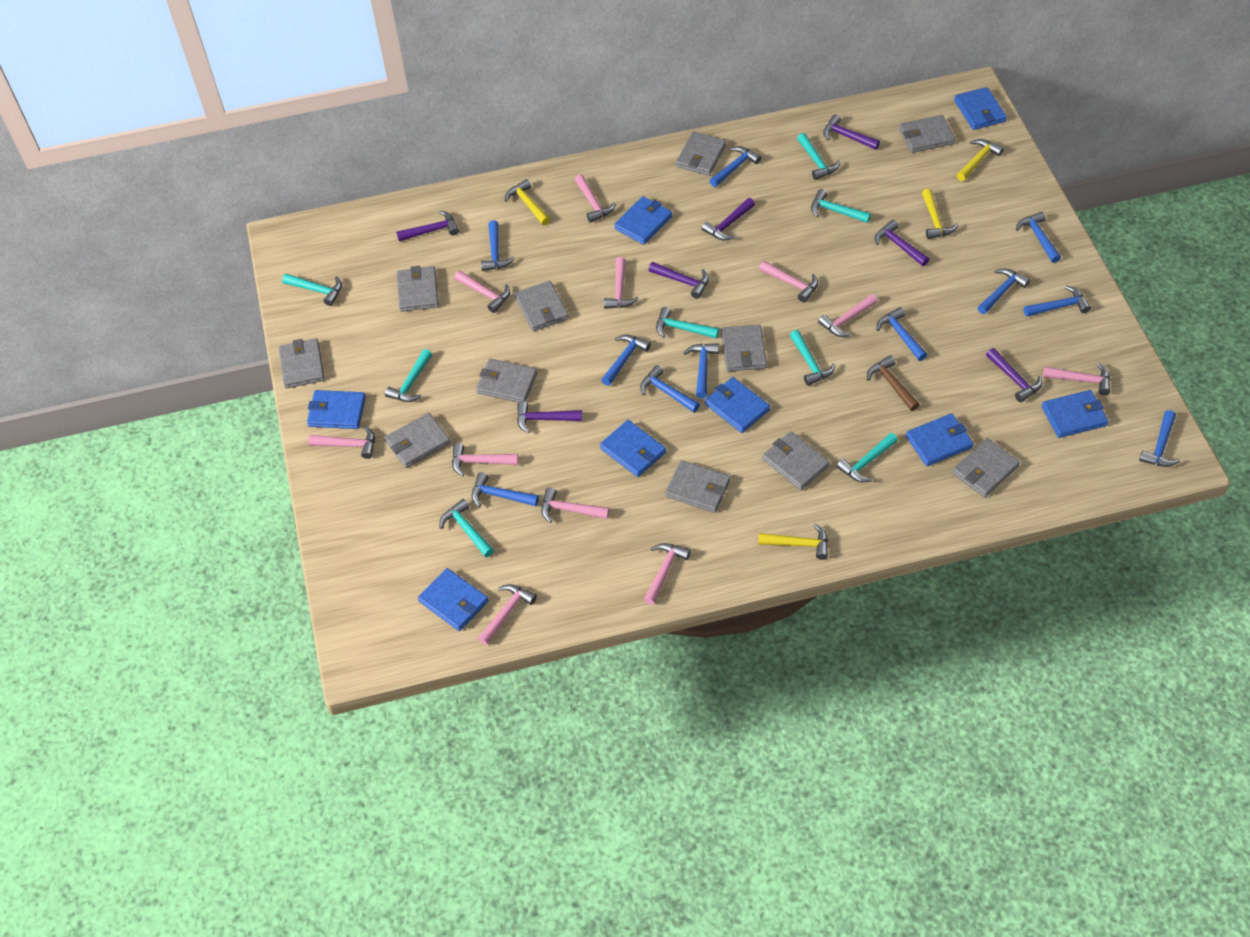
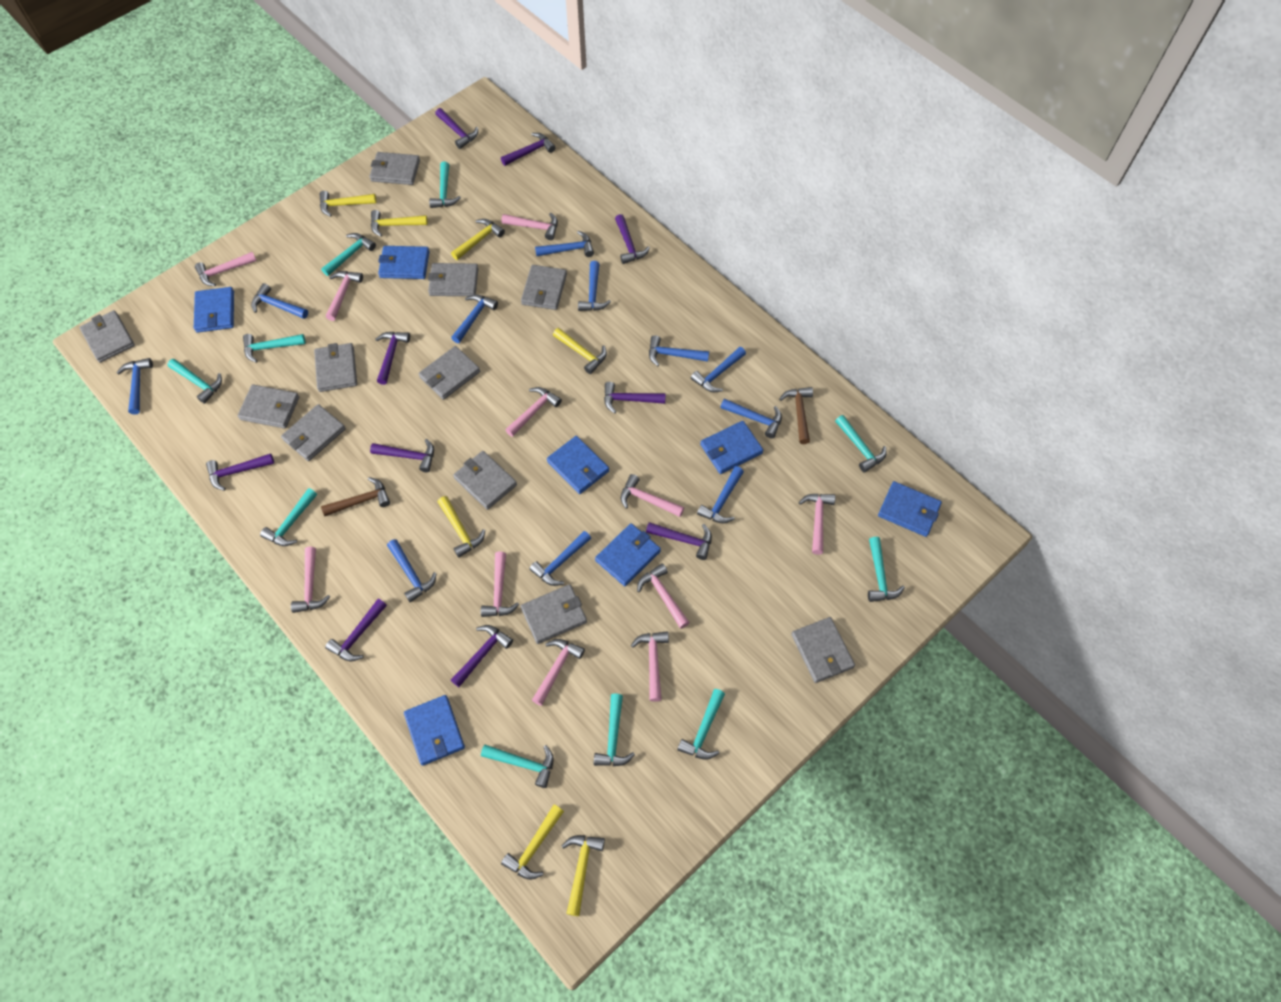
blue wallet: [307,390,366,429] [418,568,489,631] [600,420,666,477] [614,196,672,245] [705,377,770,433] [906,413,974,466] [954,87,1007,130] [1042,390,1108,438] = 8 -> [194,287,234,333] [378,246,430,279] [404,695,465,766] [547,436,609,494] [595,523,661,586] [700,421,763,474] [878,481,942,537] = 7
brown hammer: [867,355,920,411] = 1 -> [321,477,390,516] [779,387,813,444] = 2
purple hammer: [396,211,459,241] [517,401,582,433] [649,262,709,299] [702,198,755,241] [823,114,880,150] [875,220,929,266] [986,348,1042,402] = 7 -> [206,453,274,491] [325,599,387,661] [370,439,434,472] [375,332,410,385] [435,108,478,149] [451,625,513,687] [501,133,556,166] [604,382,666,413] [615,214,650,264] [646,522,712,560] = 10
turquoise hammer: [282,274,342,306] [385,349,432,402] [439,499,494,557] [656,307,719,339] [790,330,835,386] [797,133,840,180] [811,189,871,223] [836,433,898,482] = 8 -> [168,359,222,404] [243,334,306,363] [260,488,317,546] [321,233,376,276] [429,162,461,208] [481,745,554,788] [594,694,635,766] [677,689,725,760] [835,415,886,473] [868,537,905,602] = 10
yellow hammer: [505,179,550,225] [758,524,828,560] [922,189,958,239] [957,139,1004,181] = 4 -> [320,191,376,217] [371,210,428,237] [438,496,485,558] [451,219,505,260] [501,804,564,880] [553,328,607,374] [561,835,605,916] = 7

